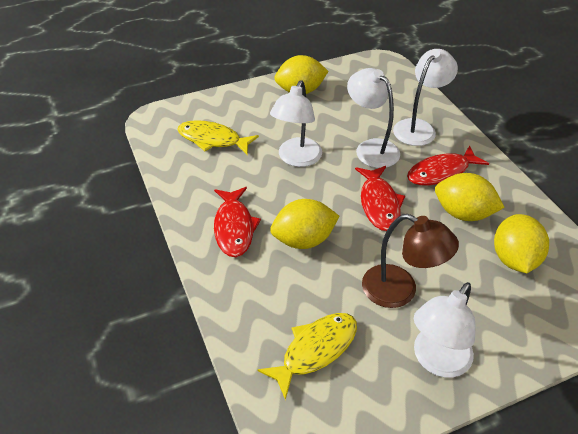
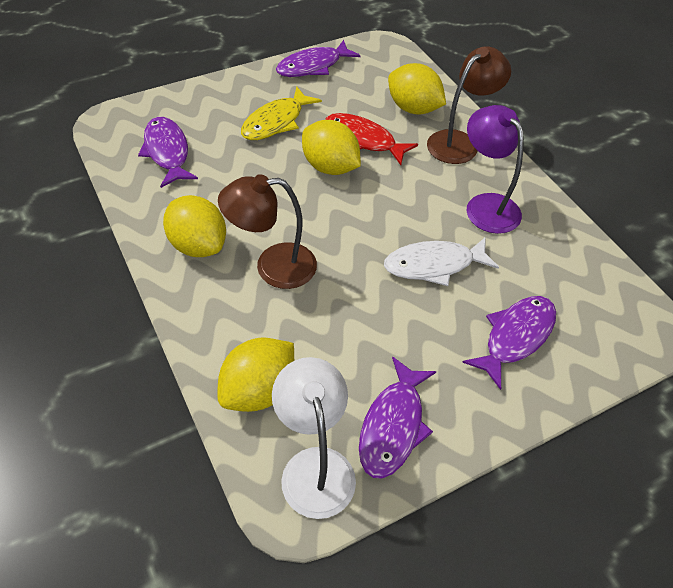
brown lamp: [362,214,459,308] = 1 -> [218,174,317,289] [427,46,511,164] = 2
purple fish: none = 0 -> [138,117,198,188] [276,40,361,77] [359,356,437,479] [462,296,556,390] = 4
purple lamp: none = 0 -> [467,105,524,234] = 1
red fish: [214,187,261,257] [355,166,405,231] [407,145,489,185] = 3 -> [325,113,418,165] = 1
white fish: none = 0 -> [384,237,499,286] = 1
white lamp: [270,80,322,167] [347,68,400,168] [393,49,458,146] [414,282,475,377] = 4 -> [272,357,356,519] = 1
yellow fish: [177,120,259,155] [257,313,357,400] = 2 -> [241,86,322,140] = 1

